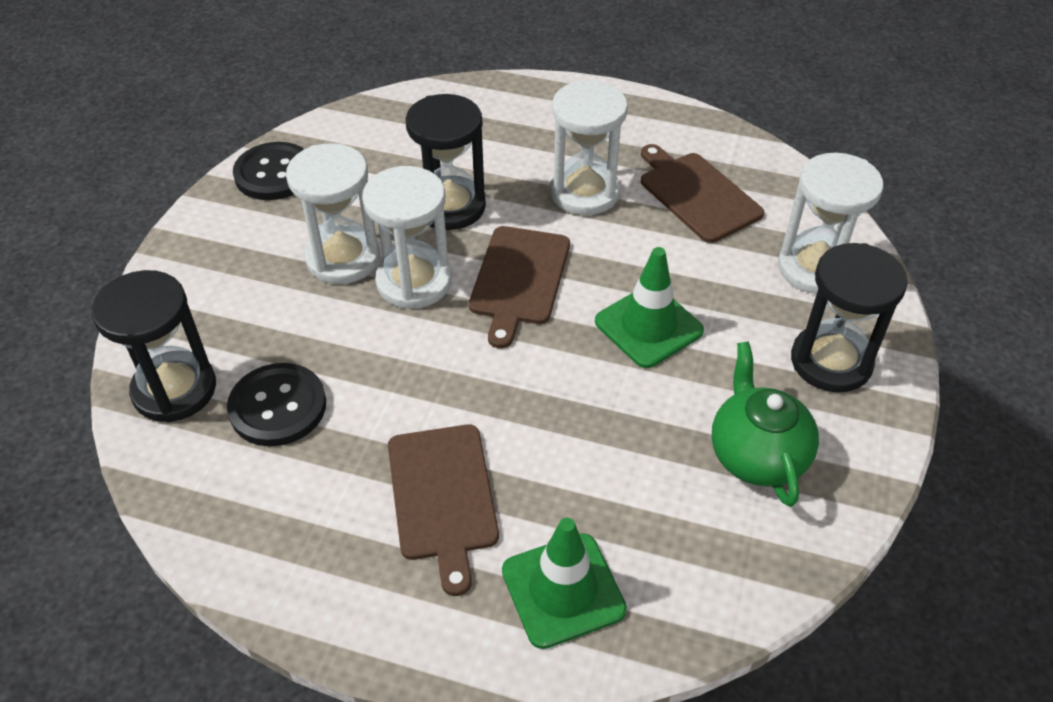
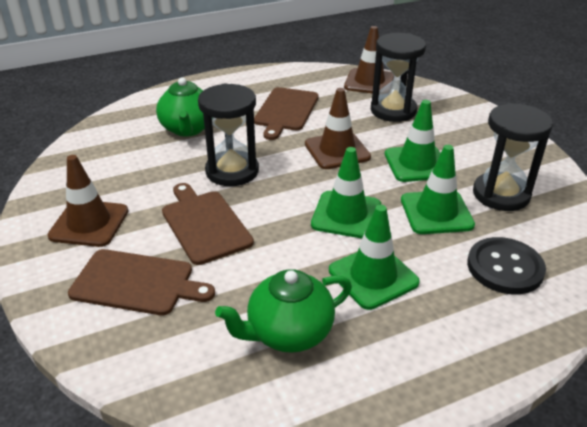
black button: [227,363,326,446] [233,142,304,200] = 2 -> [467,237,546,294] = 1
brown traffic cone: none = 0 -> [47,155,128,247] [305,88,371,169] [344,26,394,93] = 3
green teapot: [711,341,819,507] = 1 -> [156,77,205,137] [215,269,352,353] = 2
green traffic cone: [502,518,627,649] [595,247,704,368] = 2 -> [311,147,381,238] [329,205,420,310] [385,100,441,182] [401,145,475,234] = 4
white hourglass: [286,143,380,284] [362,166,452,309] [550,80,628,215] [778,153,884,294] = 4 -> none = 0

